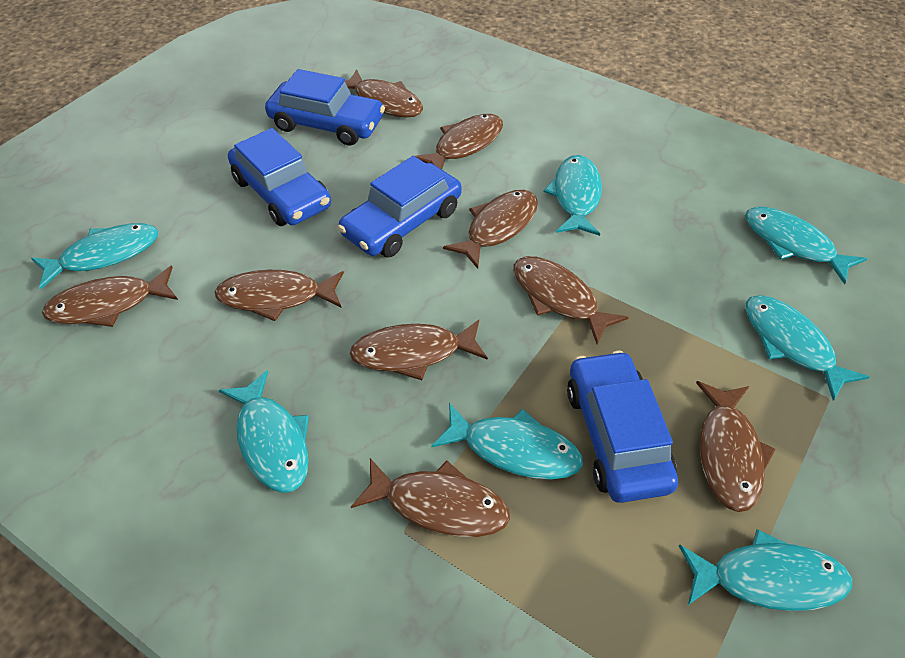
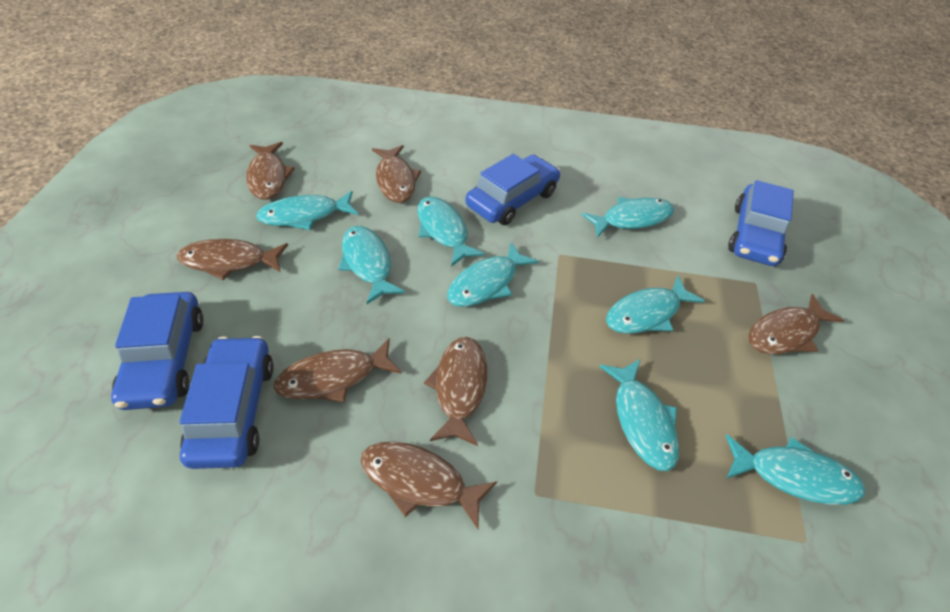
brown fish: [42,266,178,327] [215,270,344,321] [345,69,423,118] [349,320,488,380] [351,458,510,537] [415,114,503,169] [443,190,538,269] [513,256,629,344] [696,381,776,512] = 9 -> [177,239,288,280] [246,142,295,200] [273,338,402,402] [361,442,497,529] [372,145,421,203] [424,337,487,446] [749,294,844,354] = 7
turquoise fish: [31,223,158,290] [219,370,309,493] [431,403,583,480] [544,155,602,236] [679,529,852,611] [745,207,867,285] [746,295,869,401] = 7 -> [256,191,358,230] [339,226,405,304] [417,197,485,267] [447,242,539,307] [582,197,674,238] [599,359,679,471] [606,276,705,334] [725,434,866,505] = 8

